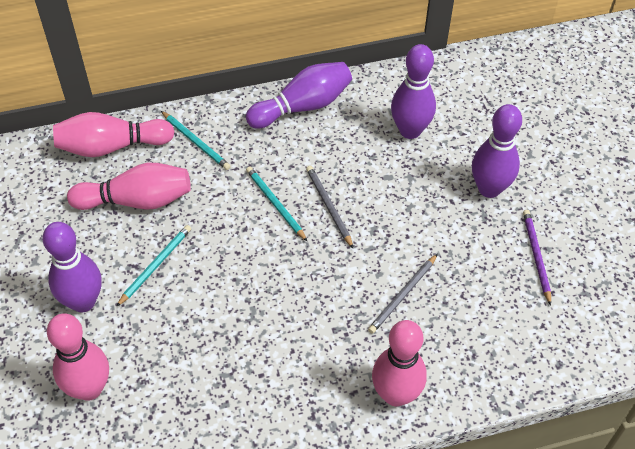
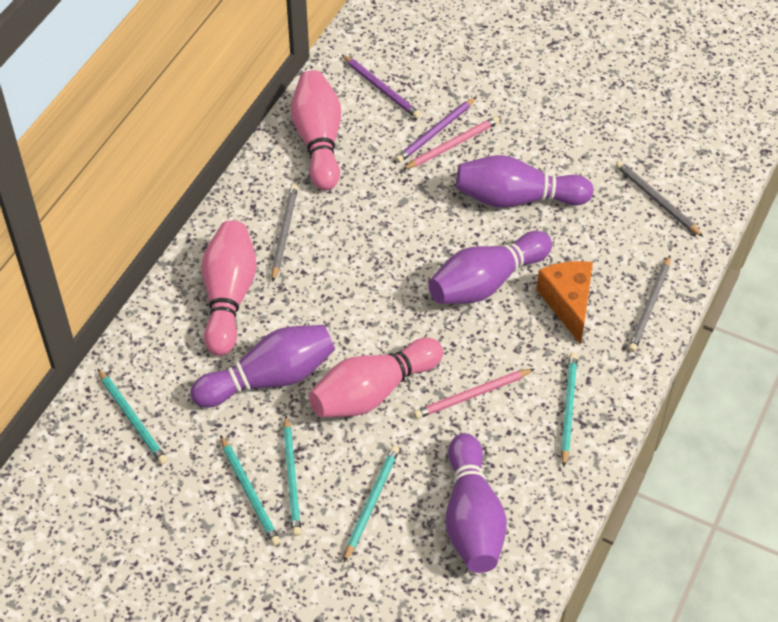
grey pencil: [306,166,353,248] [368,254,438,334] = 2 -> [272,184,298,282] [616,161,703,237] [628,256,671,352] = 3
orange cheese: none = 0 -> [536,261,593,345] = 1
pink bowling pin: [47,314,109,401] [53,112,175,157] [67,163,191,210] [372,320,427,407] = 4 -> [202,220,257,356] [291,70,341,191] [309,338,443,418] = 3
pink pencil: none = 0 -> [402,116,500,170] [414,369,534,419] = 2
purple pencil: [523,210,551,306] = 1 -> [341,54,421,119] [395,97,476,163] = 2
turquoise pencil: [116,225,191,307] [161,111,231,170] [246,166,308,242] = 3 -> [97,368,168,464] [220,435,281,546] [283,415,301,536] [344,445,400,562] [561,353,578,467] = 5

